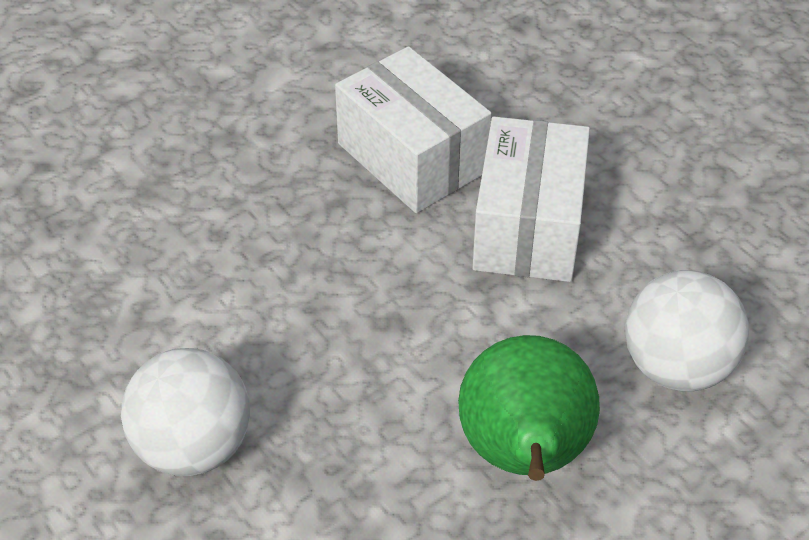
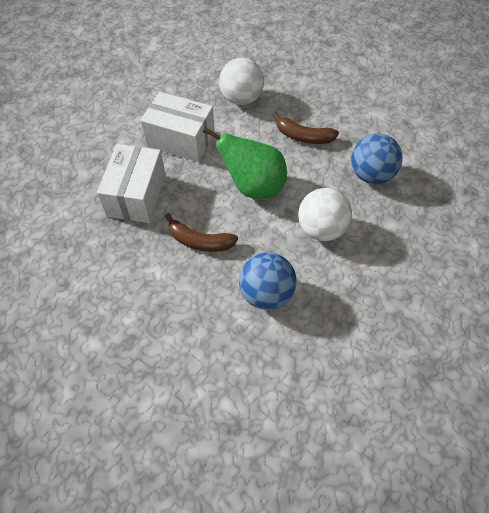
blue ball: none = 0 -> [239,252,297,310] [351,134,402,184] = 2
brown banana: none = 0 -> [165,213,238,252] [273,112,339,144] = 2

